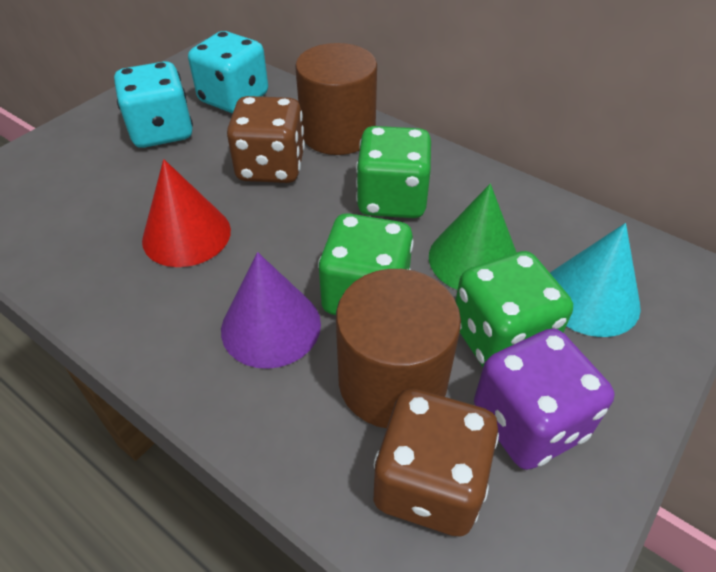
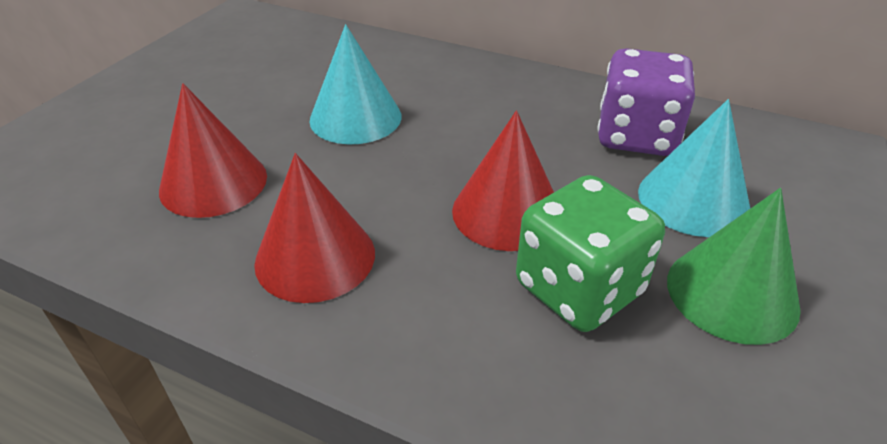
brown cylinder: [295,43,377,155] [336,269,461,428] = 2 -> none = 0
brown dice: [227,96,305,183] [374,389,499,537] = 2 -> none = 0
green dice: [318,213,414,315] [356,126,431,218] [455,251,573,367] = 3 -> [516,175,665,332] = 1
purple cone: [221,252,321,369] = 1 -> none = 0
red cone: [142,159,231,267] = 1 -> [159,83,267,218] [254,153,375,303] [452,110,554,251] = 3
turquoise cone: [550,223,641,337] = 1 -> [309,24,401,145] [638,99,750,237] = 2
turquoise dice: [114,61,193,148] [188,31,268,114] = 2 -> none = 0

